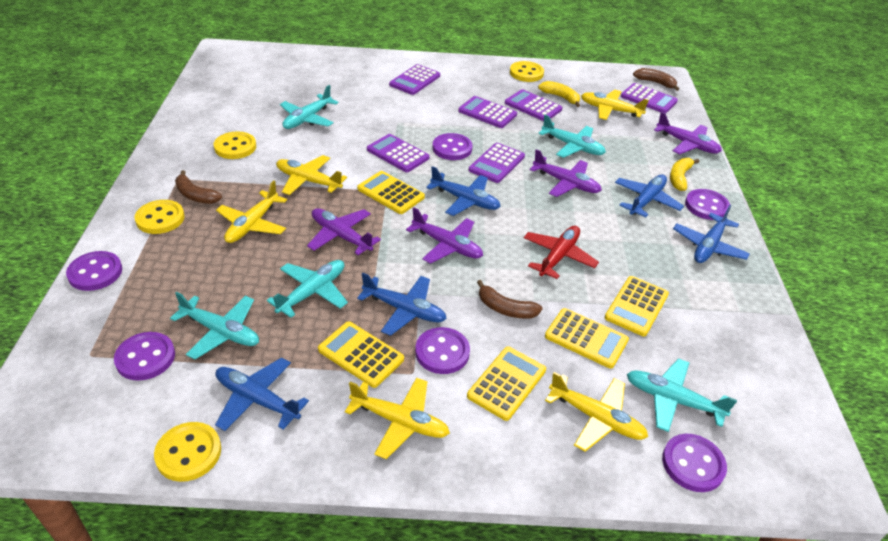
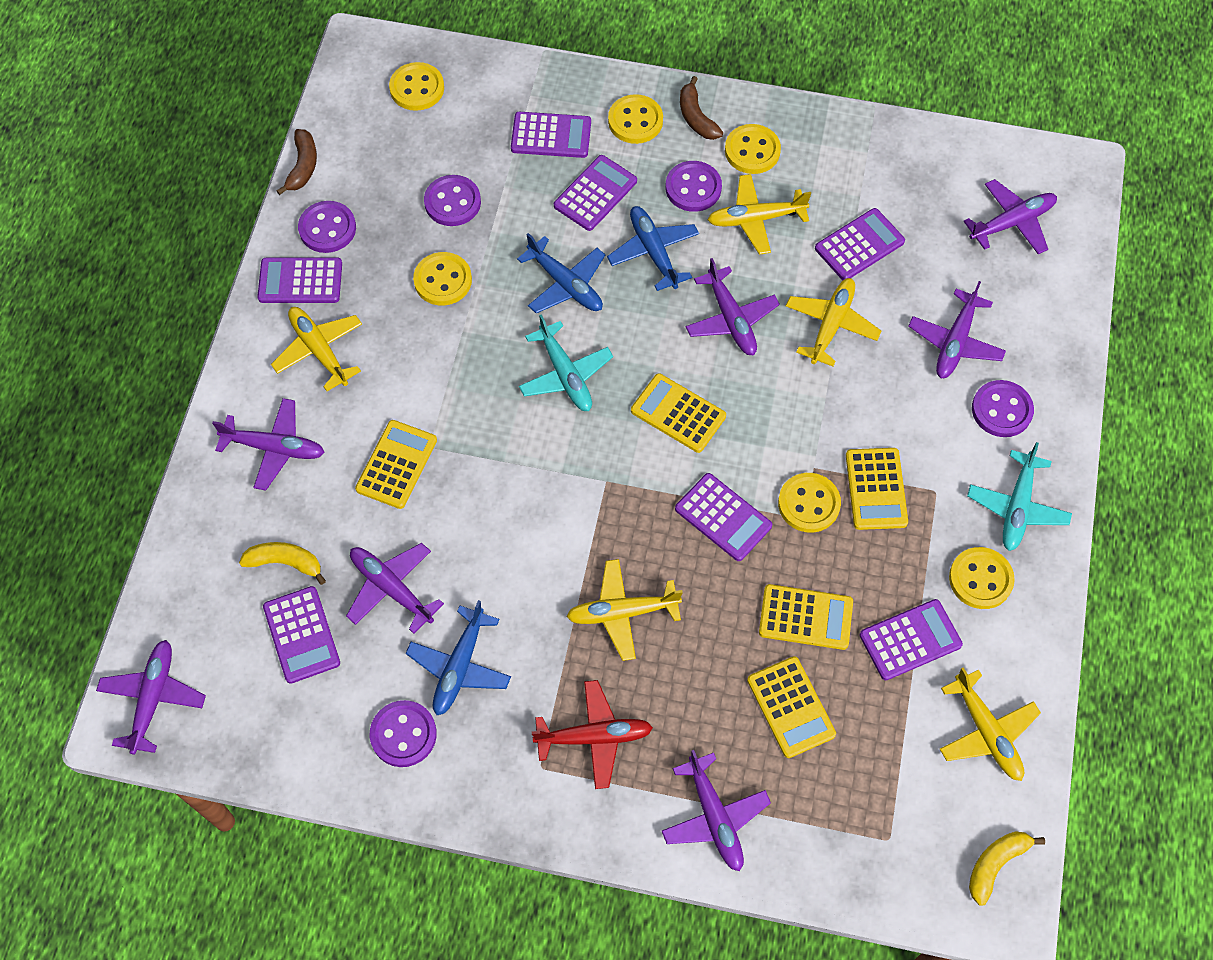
blue plane: [215,357,309,431] [357,273,447,336] [426,166,501,216] [615,174,684,217] [673,205,750,263] = 5 -> [406,600,511,715] [517,233,605,314] [607,206,699,291] = 3
brown banana: [175,170,222,204] [477,280,543,319] [633,68,679,91] = 3 -> [276,129,317,195] [680,76,723,140] = 2
purple button: [66,251,122,291] [114,332,175,381] [415,327,470,374] [433,133,473,160] [662,434,727,492] [685,189,730,220] = 6 -> [298,201,356,253] [370,700,437,767] [424,175,481,226] [666,161,722,212] [972,380,1034,437] = 5
purple calculator: [367,134,430,172] [389,64,440,95] [458,96,517,128] [469,143,525,183] [505,89,562,121] [621,83,678,113] = 6 -> [257,257,342,303] [263,586,340,684] [511,112,591,158] [554,155,637,231] [675,473,772,561] [815,208,905,280] [859,599,963,680] = 7
purple plane: [307,208,381,255] [406,207,483,264] [530,149,602,197] [654,112,722,154] = 4 -> [96,640,206,755] [212,398,325,491] [346,543,444,634] [662,750,771,871] [685,258,780,355] [908,281,1006,378] [963,179,1057,254] = 7
turquoise plane: [170,292,259,359] [267,260,348,318] [280,85,339,129] [538,115,606,158] [627,358,737,432] = 5 -> [519,314,613,411] [967,442,1072,551] = 2
yellow button: [135,200,185,234] [154,422,221,482] [214,131,256,159] [510,61,544,82] = 4 -> [389,62,444,111] [413,252,472,305] [608,94,663,144] [725,124,781,174] [778,473,841,533] [949,547,1015,609] = 6

